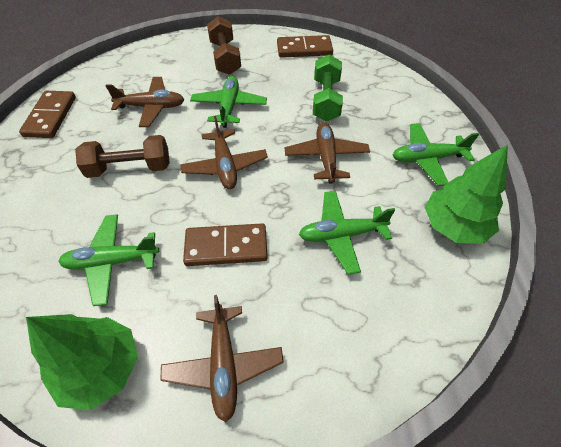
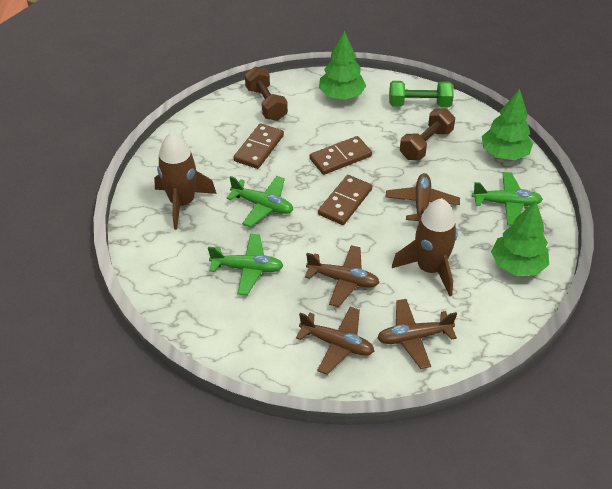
brown rocket: none = 0 -> [154,132,216,229] [392,198,458,297] = 2
green plane: [58,214,159,306] [190,76,267,128] [299,191,395,274] [393,123,479,186] = 4 -> [208,234,284,295] [226,176,293,227] [472,172,543,225] = 3
green tree: [26,314,138,410] [424,144,508,244] = 2 -> [319,31,366,100] [482,89,533,160] [491,201,549,276] = 3

